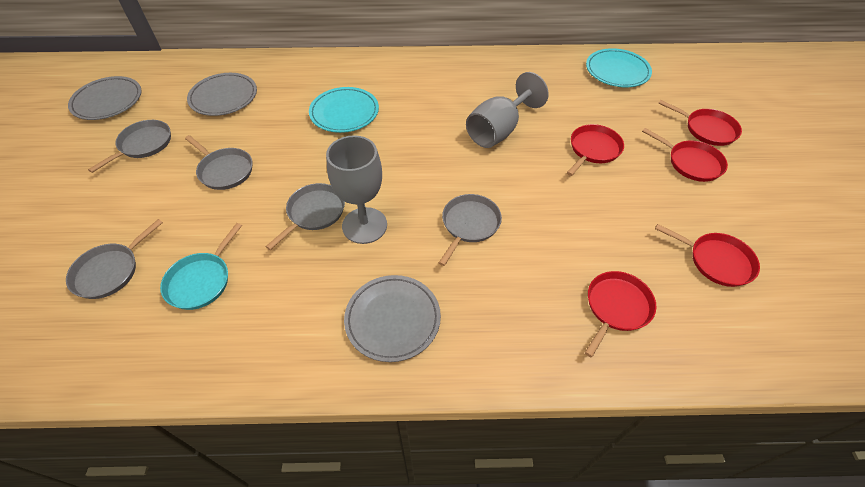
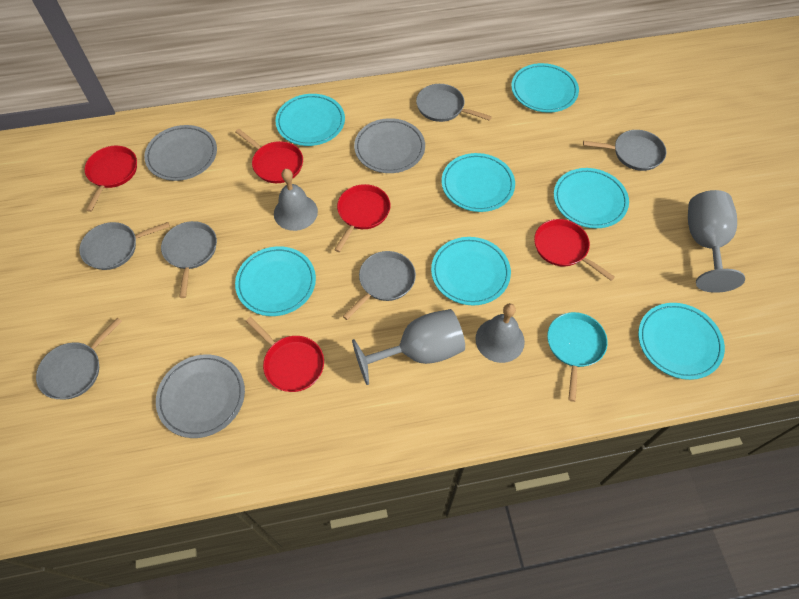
grey bell: none = 0 -> [274,169,318,231] [475,303,525,363] = 2
grey pan: [66,219,163,299] [88,120,171,173] [185,135,253,190] [266,183,345,250] [439,194,502,266] = 5 -> [36,317,122,400] [79,222,170,270] [161,221,217,298] [343,251,416,320] [416,84,492,122] [583,130,666,171] = 6
turquoise plate: [309,87,379,133] [586,48,652,87] = 2 -> [235,246,316,316] [275,94,345,146] [431,237,511,305] [442,153,515,212] [511,63,579,113] [554,168,629,228] [638,303,725,380] = 7

